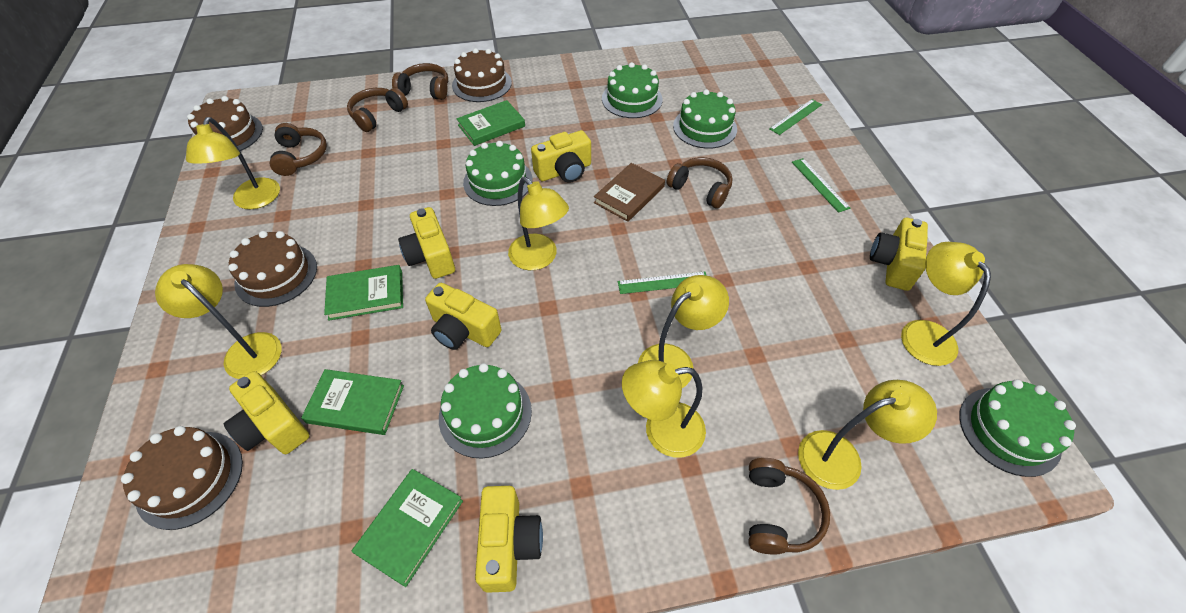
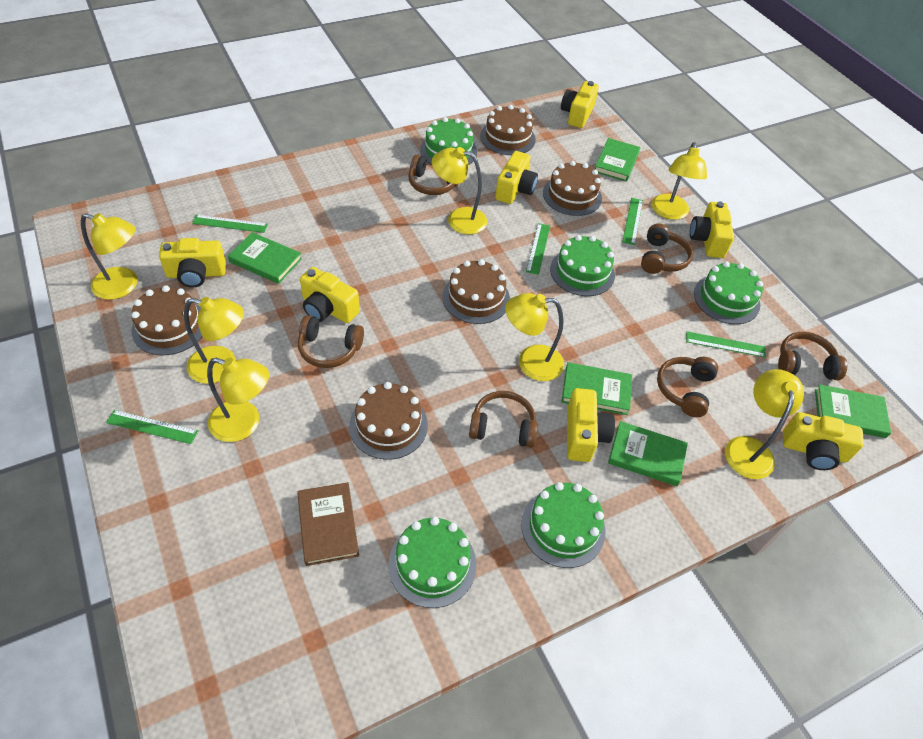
brown cake: [121,426,243,530] [187,96,263,151] [228,231,317,307] [452,48,512,102] = 4 -> [131,285,202,355] [349,382,428,460] [442,259,510,324] [480,105,536,155] [543,161,602,216] = 5
brown headphones: [270,123,327,176] [347,88,408,132] [392,63,448,100] [667,157,733,209] [749,458,830,555] = 5 -> [298,315,364,368] [409,155,459,195] [469,391,538,448] [641,224,693,274] [657,357,718,417] [778,332,847,380] = 6
green book: [301,369,404,435] [324,265,403,321] [351,469,463,587] [456,100,525,146] = 4 -> [228,232,302,284] [562,362,632,415] [595,138,640,182] [608,421,688,486] [815,384,891,438] = 5
green ruler: [618,272,707,294] [769,99,822,135] [792,158,850,213] = 3 -> [106,410,198,444] [192,215,268,233] [526,223,550,275] [622,198,643,245] [686,331,766,358] = 5
yellow camera: [224,371,309,454] [398,207,455,279] [425,283,501,350] [475,486,543,593] [531,130,591,183] [870,218,928,291] = 6 -> [159,238,226,287] [300,267,360,323] [495,151,538,204] [561,81,599,128] [567,388,615,462] [690,201,734,258] [783,412,864,470] = 7

